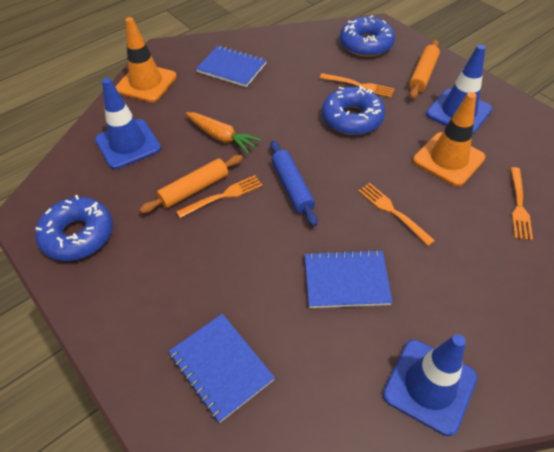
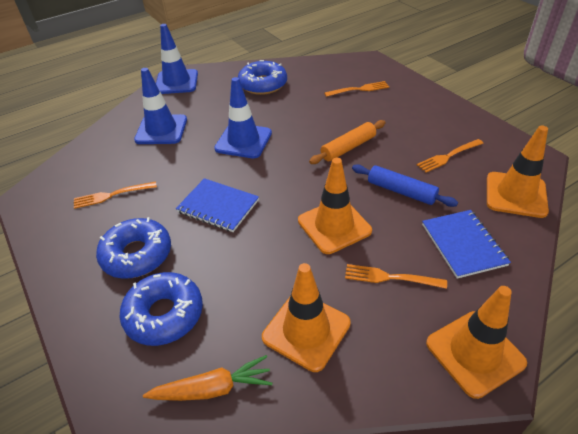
blue notebook: [168,314,275,423] [196,46,267,87] [305,250,393,308] = 3 -> [176,178,259,232] [422,210,511,279] = 2
orange rolling pin: [140,155,243,213] [409,40,440,99] = 2 -> [309,120,385,164] = 1
orange traffic cone: [116,17,177,102] [413,92,486,187] = 2 -> [262,263,351,372] [298,158,372,254] [426,286,527,399] [487,125,549,218] = 4

